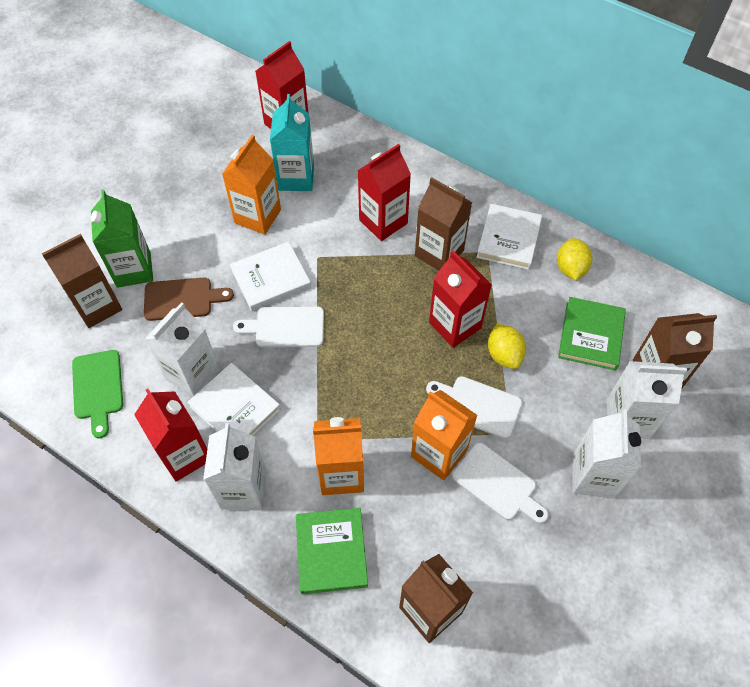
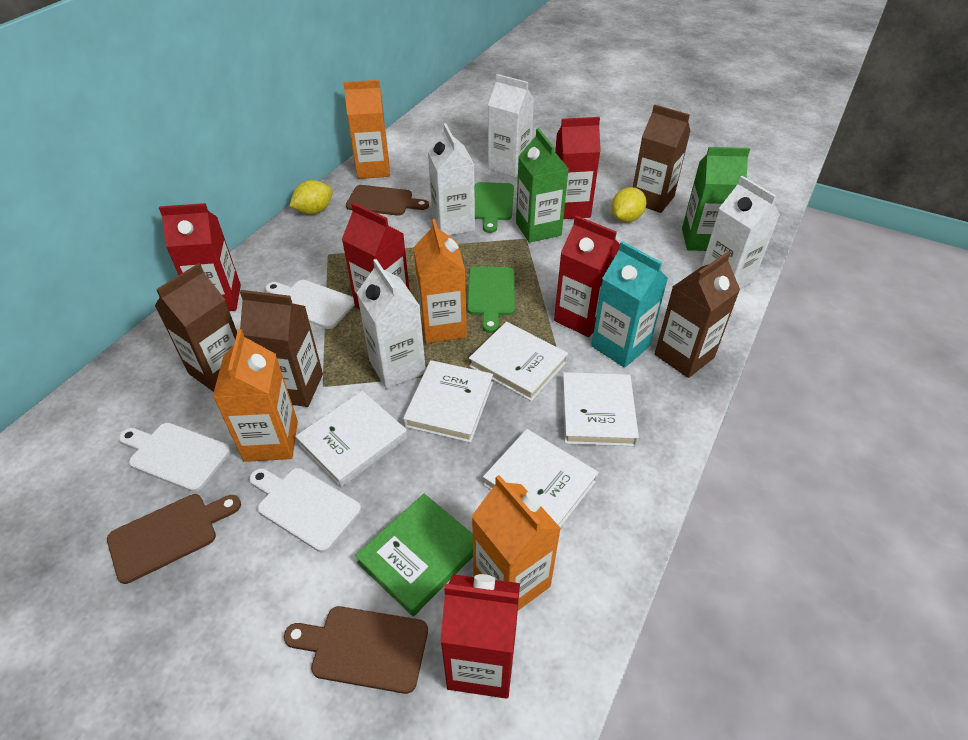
brown cutting board: [144,278,234,321] = 1 -> [107,494,241,584] [284,606,428,694] [346,185,429,216] = 3
green book: [296,508,368,594] [558,297,626,370] = 2 -> [355,494,473,616] = 1
green carton: [91,189,153,288] = 1 -> [516,128,569,243] [682,147,750,251] = 2
green cutting board: [72,350,123,438] = 1 -> [467,266,515,333] [474,182,514,233] = 2
orange carton: [222,135,281,235] [313,417,364,495] [411,390,478,480] = 3 -> [213,329,298,462] [343,80,390,179] [413,219,467,343] [471,475,561,610] = 4
red carton: [134,389,207,482] [255,41,308,129] [357,144,411,241] [429,251,492,348] = 4 -> [159,203,241,311] [342,202,410,310] [440,574,520,699] [554,215,620,337] [555,117,601,219] = 5
white book: [187,363,281,436] [230,242,311,311] [477,204,542,270] = 3 -> [295,391,408,487] [403,360,493,443] [469,322,568,401] [483,429,599,527] [562,372,639,446] = 5

